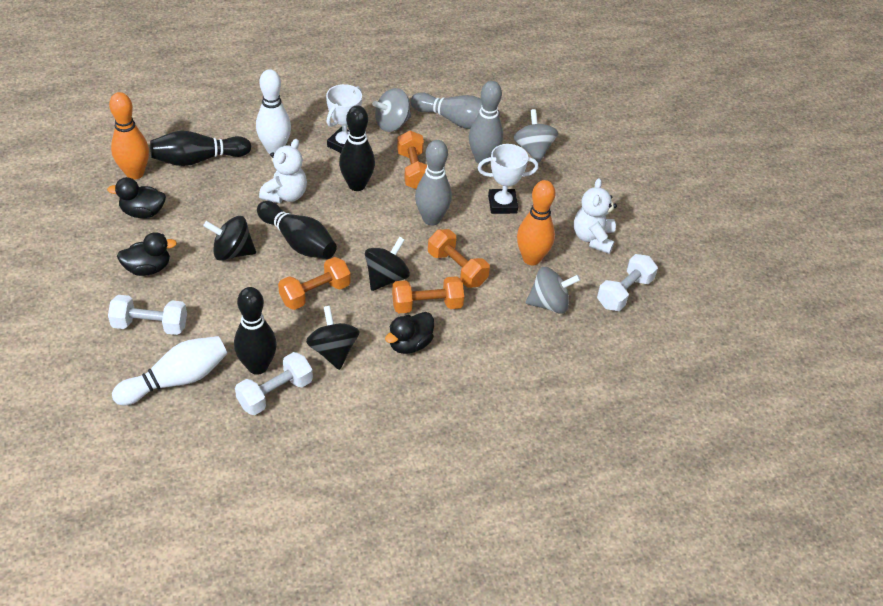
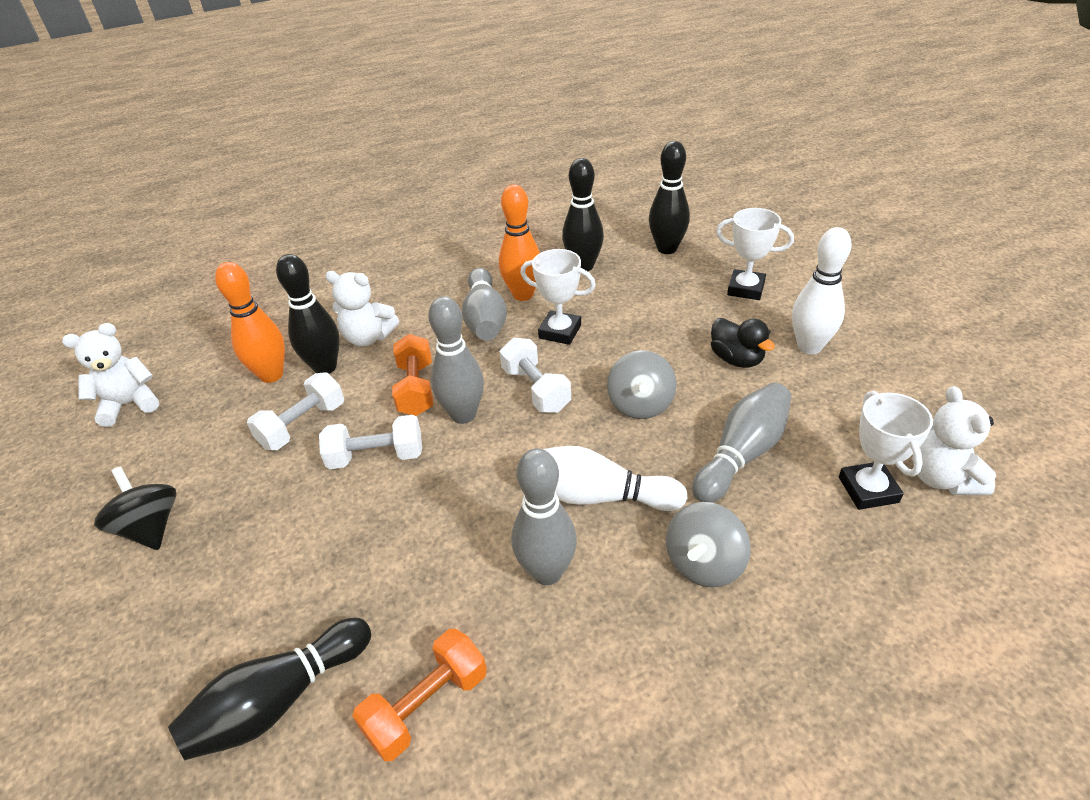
black duck: [107,177,166,218] [117,232,177,276] [385,312,434,354] = 3 -> [711,318,775,368] = 1
black spinning top: [203,216,256,261] [306,306,360,370] [365,237,410,291] = 3 -> [94,466,176,550] = 1
grey bowling pin: [411,92,500,129] [415,140,452,225] [469,81,503,165] = 3 -> [428,296,484,424] [462,268,507,341] [512,448,577,585] [692,383,791,503] = 4
grey spinning top: [373,88,411,132] [513,109,558,163] [526,267,581,314] = 3 -> [607,350,677,419] [666,502,750,587] = 2
orange dumbbell: [278,257,351,310] [392,276,464,313] [397,131,427,189] [428,229,490,288] = 4 -> [353,629,487,761] [392,334,433,416] = 2
white teddy bear: [259,139,307,203] [574,178,617,254] = 2 -> [62,323,159,427] [325,271,399,347] [912,386,996,495] = 3
white trophy: [326,84,362,153] [477,144,538,214] = 2 -> [520,249,596,345] [716,208,794,300] [839,391,933,510] = 3

